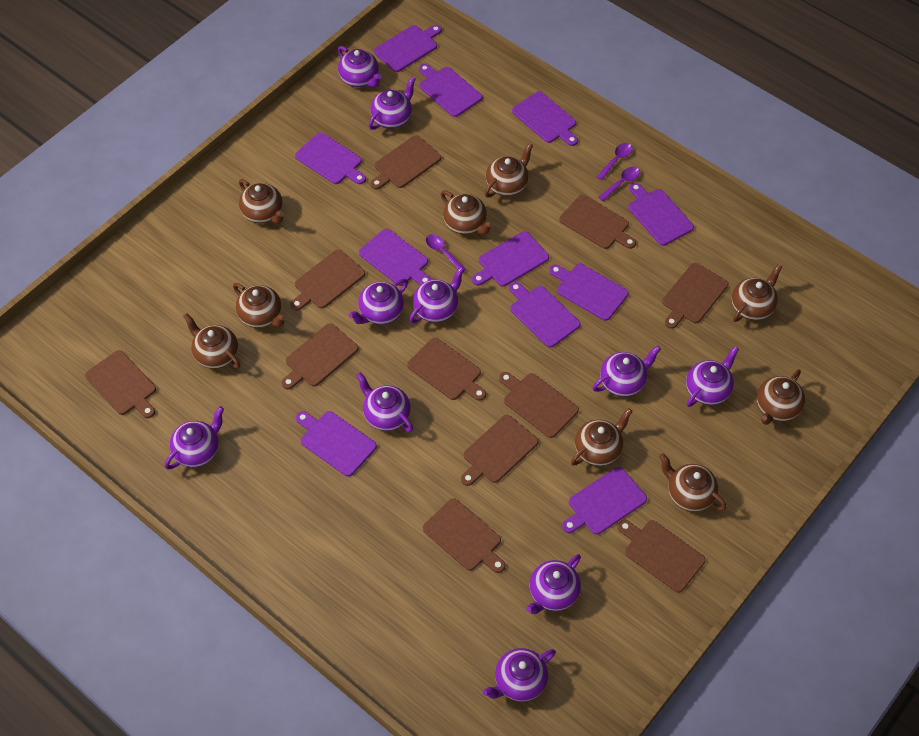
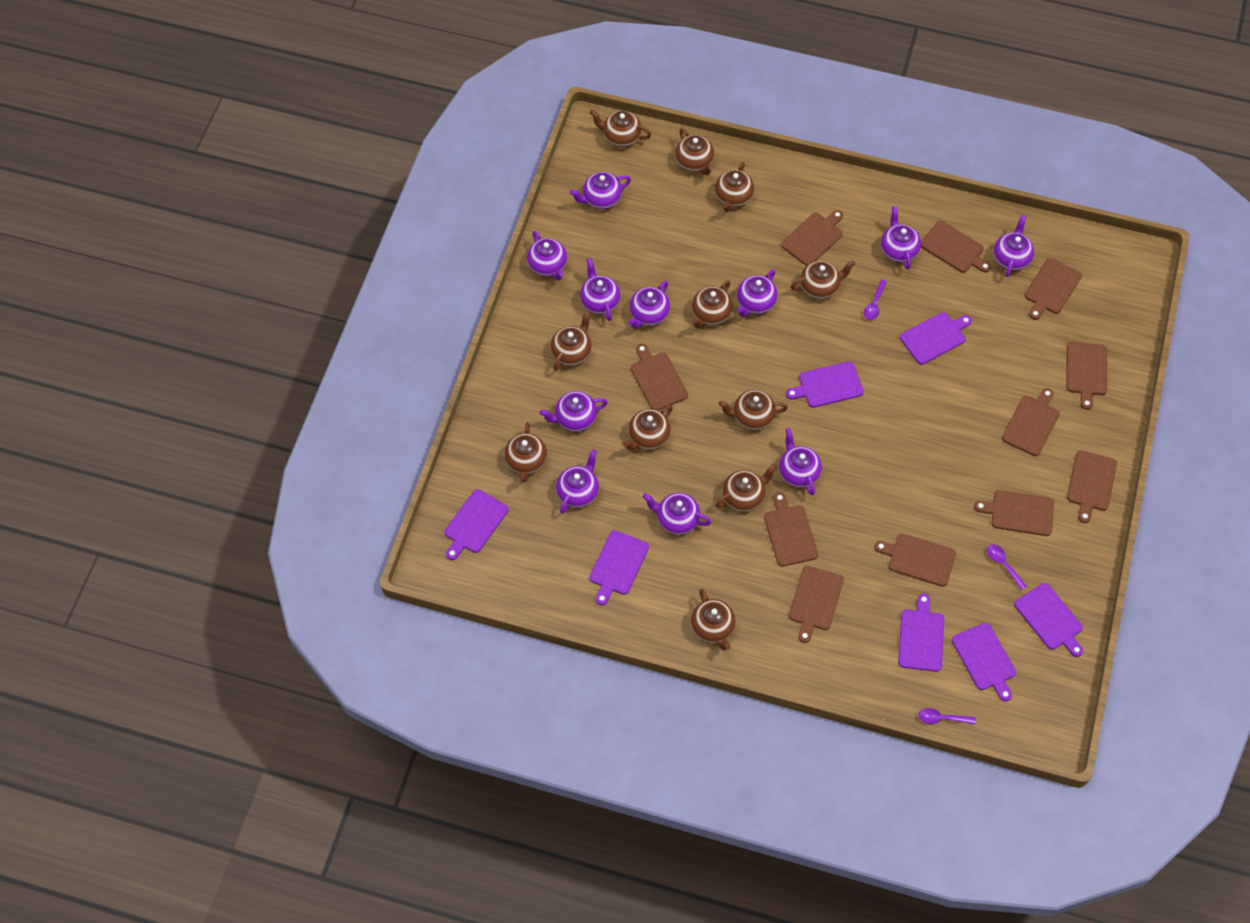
brown teapot: [183,313,240,369] [233,283,286,328] [239,179,284,224] [441,190,493,235] [485,143,533,198] [571,408,633,466] [659,453,727,512] [732,264,783,322] [757,369,805,425] = 9 -> [504,422,547,482] [551,311,592,371] [590,110,651,147] [623,405,673,451] [675,128,714,175] [691,589,736,650] [692,280,733,328] [715,161,754,212] [716,464,777,512] [718,390,788,430] [791,260,856,299] = 11
purple cutting board: [295,133,366,184] [296,411,377,477] [359,229,431,286] [374,25,442,72] [419,64,482,117] [472,231,549,287] [509,282,581,347] [512,91,578,146] [549,264,629,321] [562,467,647,535] [628,183,694,246] = 11 -> [444,489,509,560] [590,530,649,605] [786,362,864,408] [898,593,944,672] [900,312,972,365] [952,623,1016,702] [1014,583,1083,657] = 7
purple teapot: [165,406,224,470] [338,46,381,87] [349,279,408,325] [356,372,413,432] [369,77,416,130] [409,267,465,323] [483,648,556,702] [526,554,581,614] [593,346,661,397] [686,346,739,407] = 10 -> [527,231,567,281] [539,391,608,432] [556,449,599,514] [570,172,631,209] [580,258,620,321] [629,281,670,329] [643,493,711,535] [737,269,777,317] [779,428,822,495] [881,206,921,270] [993,215,1034,277] = 11

